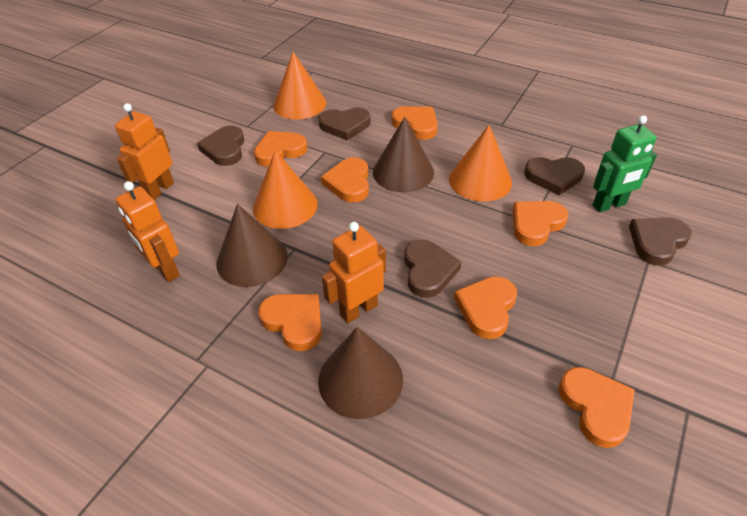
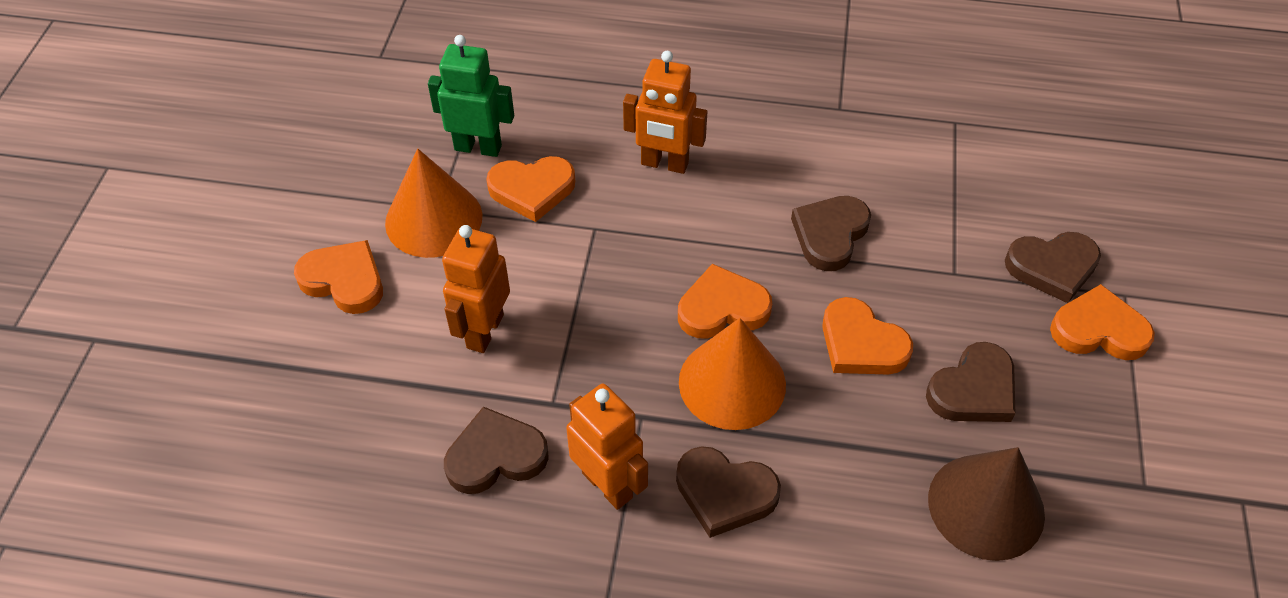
brown cone: [216,204,288,287] [318,327,403,419] [373,117,434,192] = 3 -> [928,447,1045,561] = 1
orange cone: [253,150,318,229] [273,52,326,120] [449,125,512,202] = 3 -> [385,149,482,258] [679,318,786,430] = 2
orange heart: [254,131,308,167] [258,294,322,351] [321,157,369,203] [392,106,438,140] [454,276,517,339] [513,201,568,246] [559,367,635,448] = 7 -> [294,240,383,314] [486,156,575,222] [678,264,772,338] [822,297,913,375] [1050,284,1155,360] = 5

